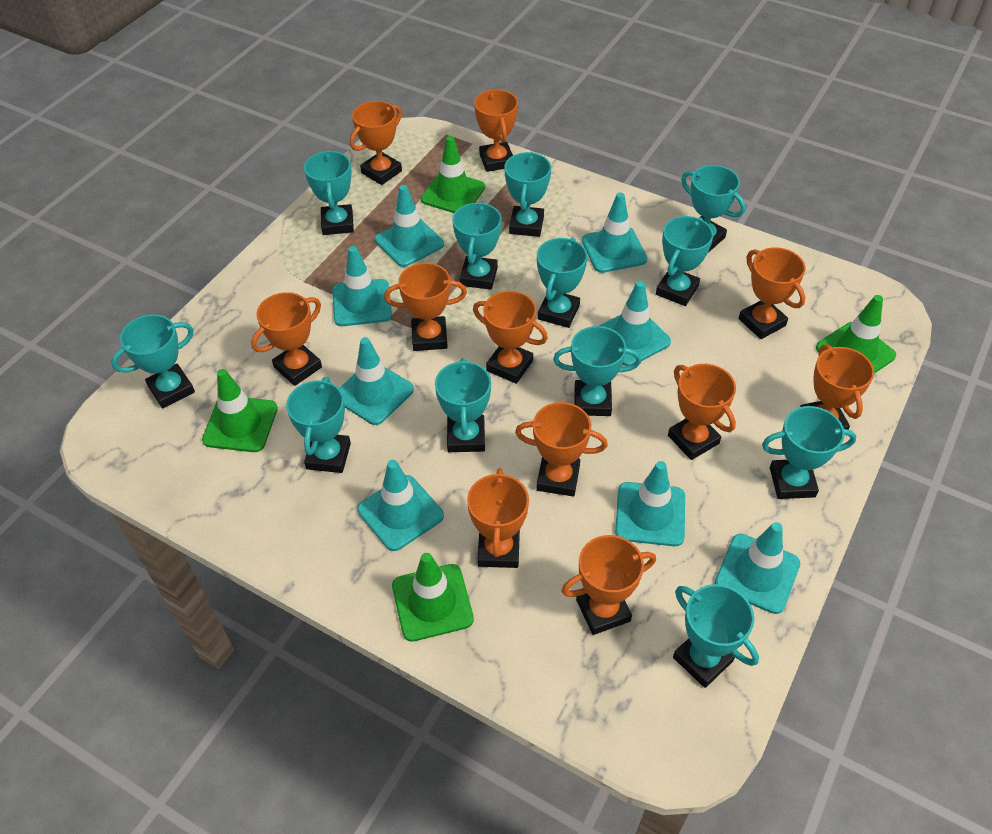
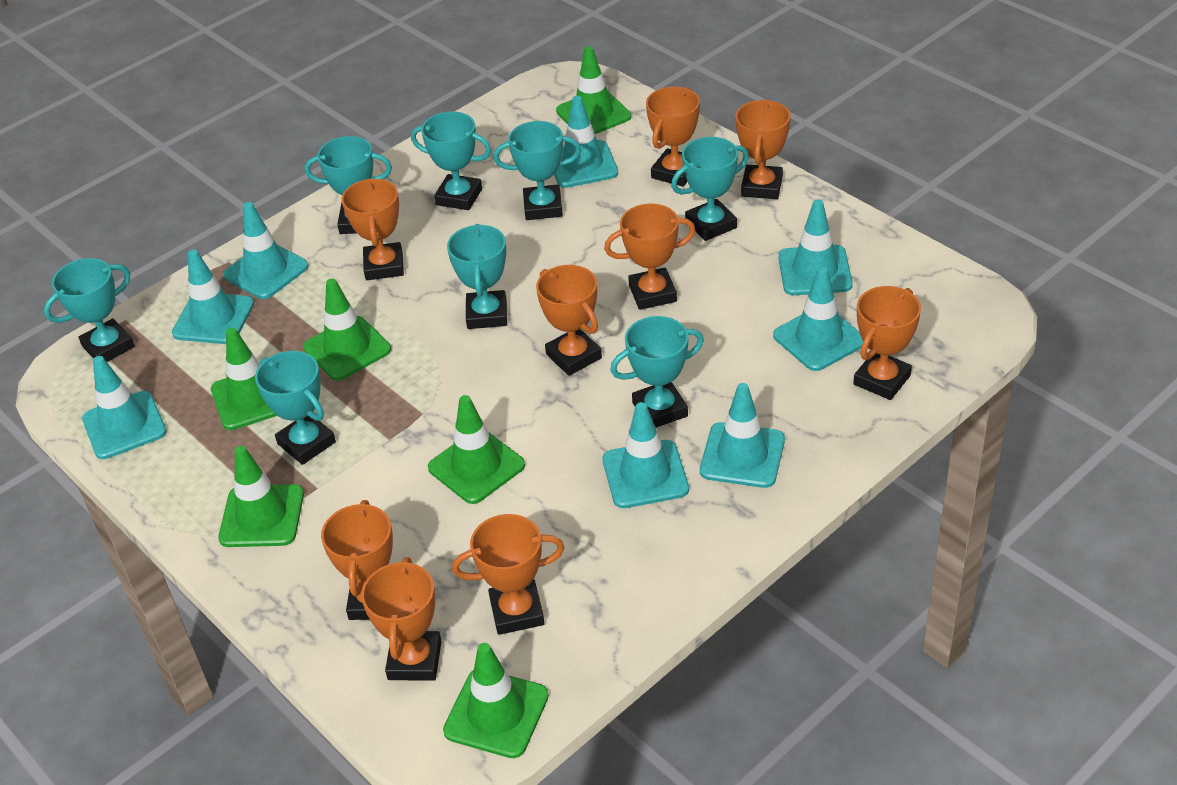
green traffic cone: [202,369,278,452] [392,553,474,642] [421,136,485,213] [816,295,896,373] = 4 -> [211,328,277,430] [218,446,304,547] [303,278,391,381] [428,395,525,504] [443,643,549,758] [556,46,631,134] = 6
orange trophy: [251,292,322,386] [350,101,402,185] [384,263,467,351] [467,468,529,568] [473,291,548,384] [474,89,518,172] [515,402,608,496] [562,535,656,635] [668,364,736,460] [739,247,806,339] [800,344,874,430] = 11 -> [321,500,393,620] [341,178,404,280] [361,557,441,681] [452,514,564,635] [536,265,602,376] [604,204,696,310] [646,86,700,187] [735,100,790,199] [853,286,921,400] = 9
turquoise trophy: [111,314,195,408] [286,377,351,473] [304,150,354,235] [435,358,491,452] [452,202,502,290] [504,152,551,237] [537,237,588,328] [553,326,641,416] [656,216,714,306] [673,584,759,688] [681,165,746,253] [762,406,856,499] = 12 -> [44,258,135,362] [255,351,336,465] [305,136,392,234] [411,111,491,210] [447,224,507,329] [494,121,581,220] [610,316,704,428] [671,137,749,241] = 8

